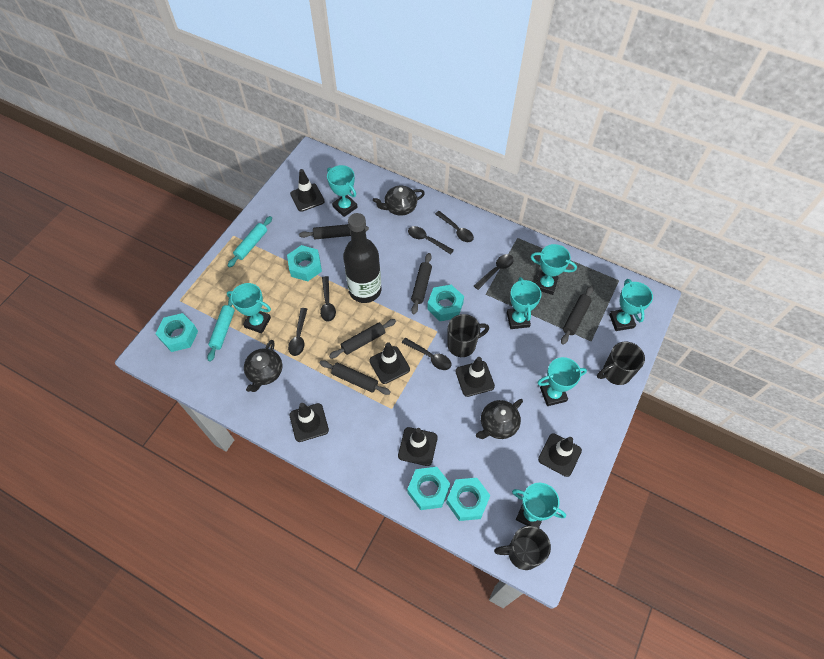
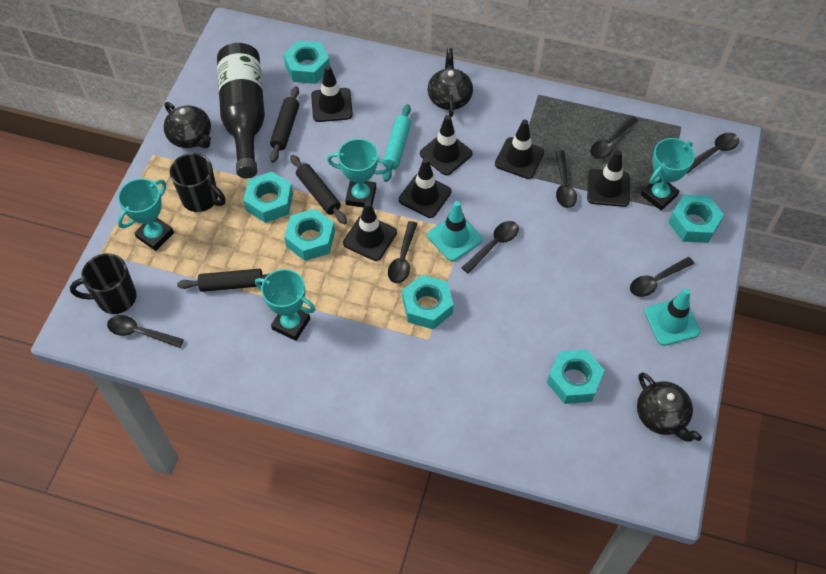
black mug: [447,314,489,357] [494,526,551,570] [597,341,645,385] = 3 -> [70,253,137,314] [170,153,226,212] = 2
black rolling pin: [299,224,369,239] [320,360,391,395] [329,319,396,359] [411,253,432,314] [561,286,593,345] = 5 -> [177,269,270,292] [270,86,299,163] [290,155,347,224] = 3
black spoon: [288,308,307,356] [320,276,336,321] [402,338,452,370] [408,226,454,254] [435,211,474,242] [474,254,514,290] = 6 -> [107,315,184,348] [388,221,418,283] [462,221,519,274] [555,150,577,208] [590,115,638,159] [630,257,694,297] [686,133,739,174] = 7
turquoise nut: [156,313,198,352] [287,245,322,281] [407,467,450,510] [427,284,464,321] [446,478,491,521] = 5 -> [244,172,293,223] [283,40,330,84] [284,209,335,261] [402,275,454,330] [547,350,605,404] [668,195,724,243] = 6
turquoise rolling pin: [207,298,235,362] [228,216,272,268] = 2 -> [383,104,411,182] = 1
turquoise traffic cone: none = 0 -> [427,201,482,261] [644,288,700,346] = 2
turquoise trophy: [227,283,271,334] [327,165,358,217] [507,277,542,329] [512,483,566,528] [530,244,577,295] [537,357,587,406] [609,279,653,331] = 7 -> [118,178,174,251] [255,269,315,341] [327,139,390,208] [641,138,695,210] = 4

